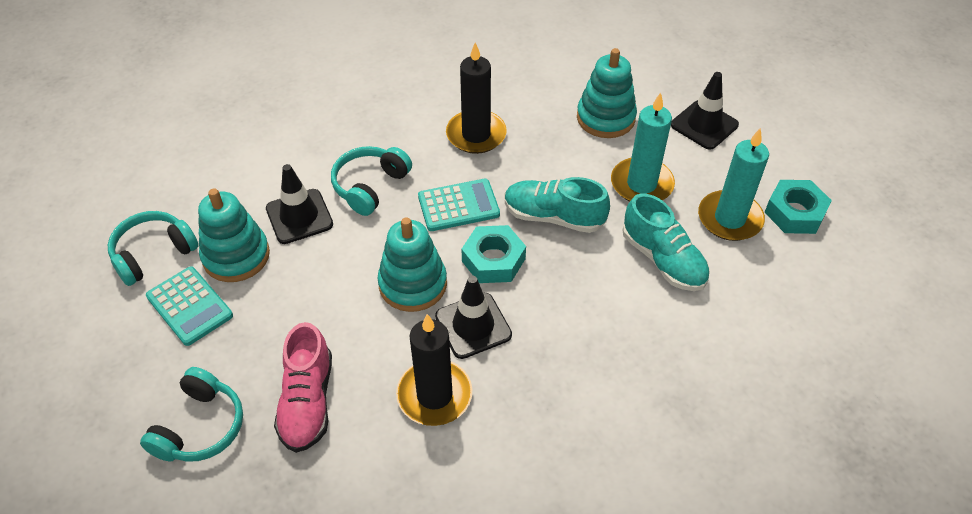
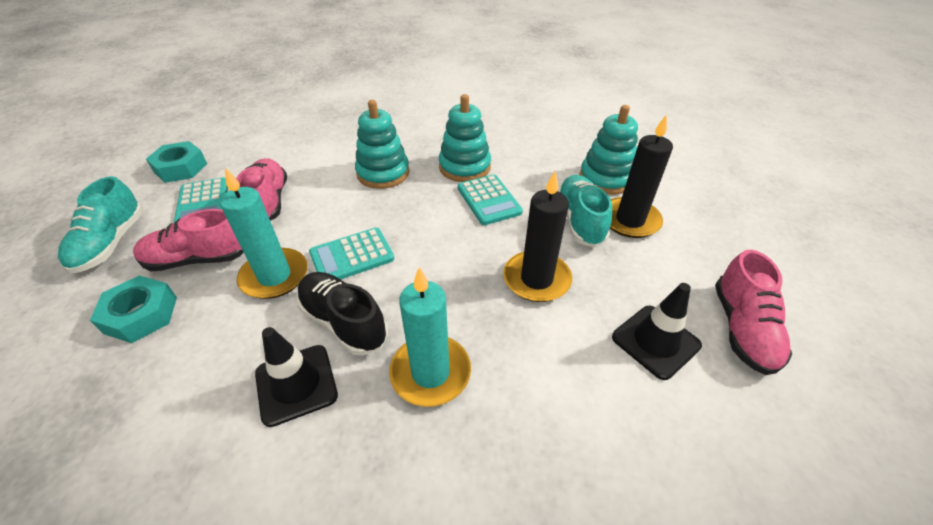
black shoe: none = 0 -> [296,272,388,356] = 1
black traffic cone: [266,164,333,244] [435,276,512,359] [671,72,739,150] = 3 -> [255,327,338,427] [612,283,702,380] = 2
pink shoe: [274,322,332,453] = 1 -> [133,209,244,271] [236,158,287,221] [715,250,792,375] = 3
turquoise calculator: [146,266,233,346] [418,179,500,231] = 2 -> [174,178,228,223] [309,228,394,280] [458,174,523,225] = 3
turquoise headphones: [108,211,199,286] [140,367,243,462] [331,146,412,216] = 3 -> none = 0

